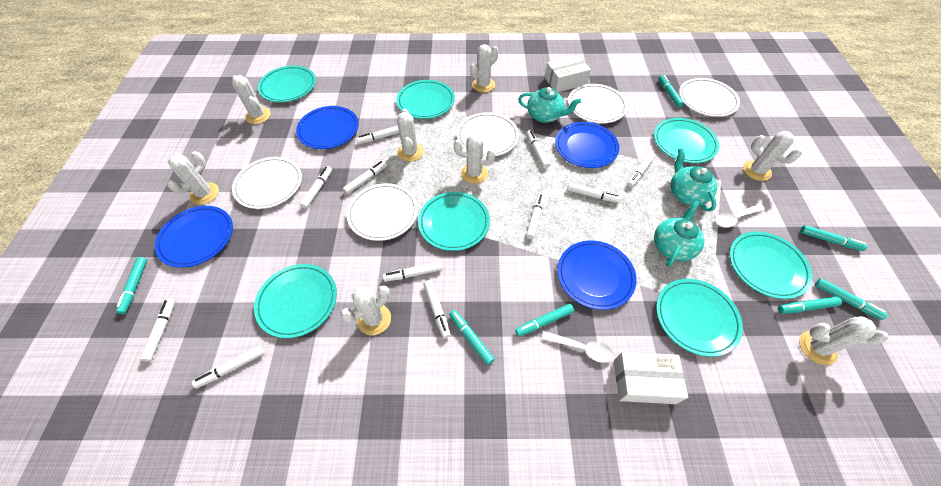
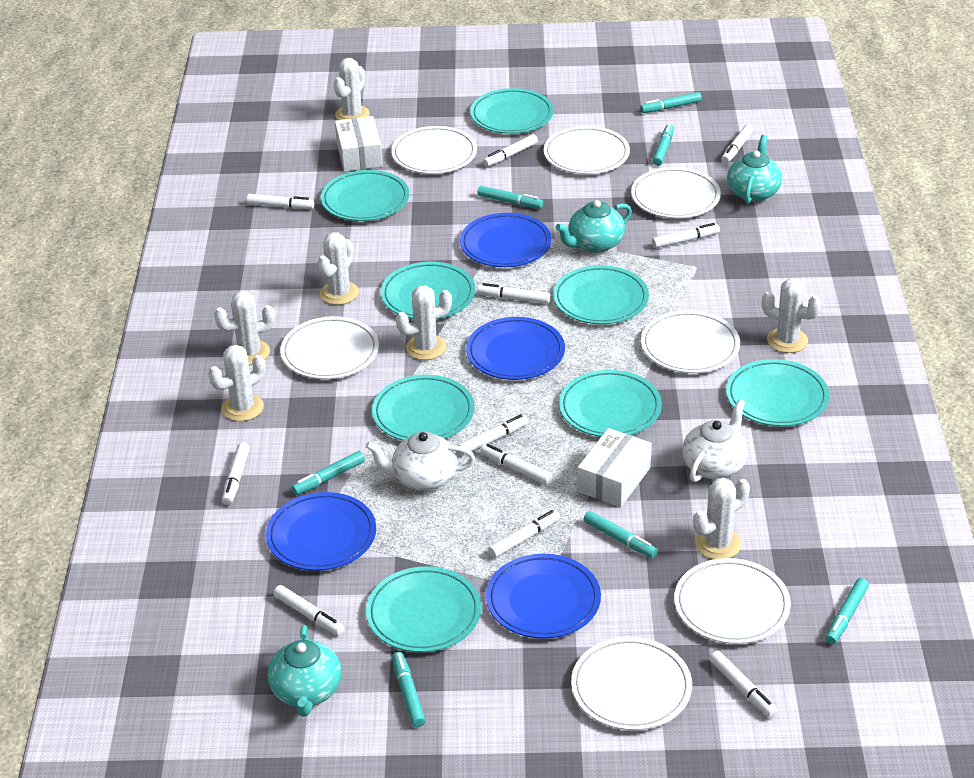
turquoise plate: [254,264,337,338] [258,65,316,102] [397,80,455,119] [418,192,490,251] [654,118,719,163] [656,279,743,357] [729,232,812,299] = 7 -> [321,170,409,221] [366,566,481,652] [372,375,475,440] [381,262,476,319] [470,88,554,134] [553,265,649,324] [559,370,662,437] [726,359,829,426] = 8
white cactus: [167,151,219,205] [232,75,271,124] [340,285,391,335] [397,109,424,162] [454,133,496,184] [470,44,498,93] [743,131,802,181] [799,316,888,365] = 8 -> [208,345,266,421] [214,291,275,365] [317,232,359,305] [334,58,370,120] [396,286,452,360] [693,478,750,559] [762,278,821,353] = 7
white plate: [232,157,302,209] [347,183,418,241] [457,112,519,157] [568,84,628,124] [679,78,740,117] = 5 -> [280,316,379,379] [391,126,477,174] [544,126,630,174] [571,637,692,730] [631,167,721,218] [641,310,740,373] [674,558,791,644] = 7
white spoon: [541,331,614,363] [715,204,765,228] = 2 -> none = 0
white teapot: none = 0 -> [366,431,475,491] [682,399,748,482] = 2

